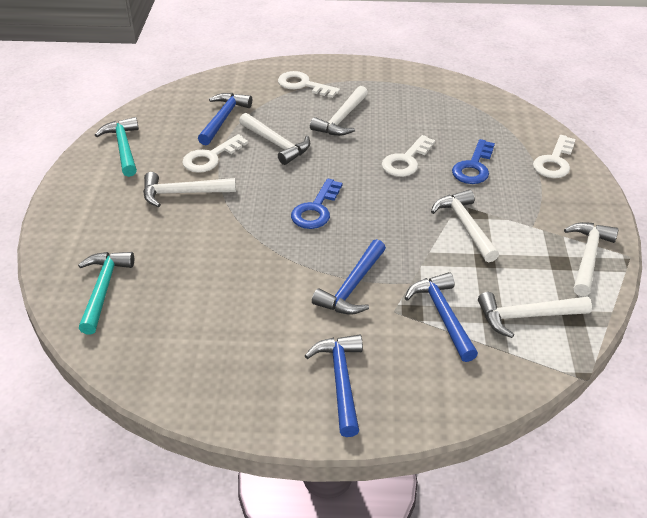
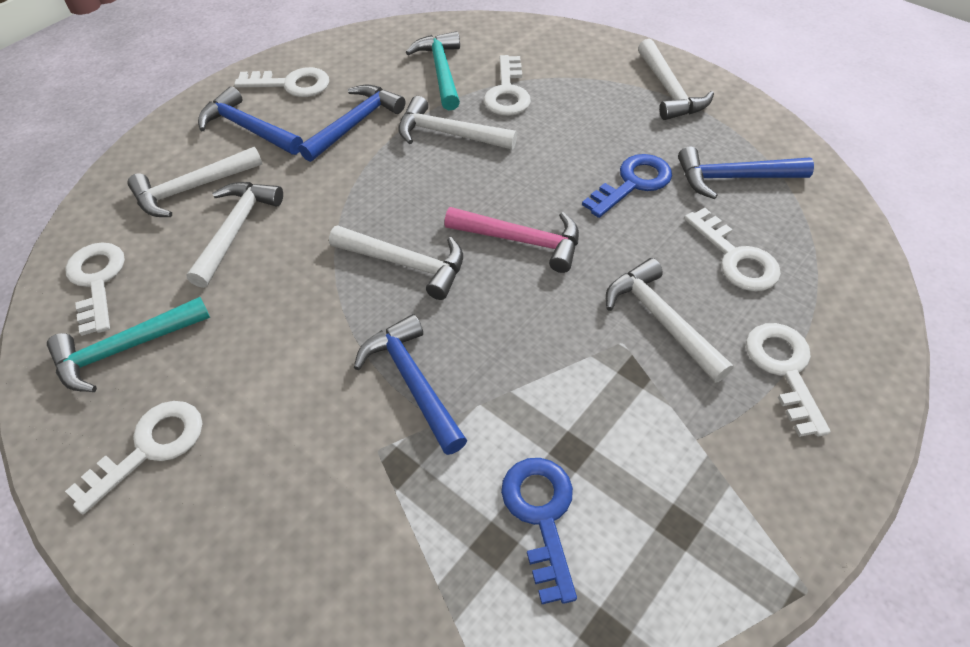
pink hammer: none = 0 -> [444,207,579,273] = 1
white key: [182,134,248,173] [278,71,340,98] [382,135,435,177] [533,135,576,178] = 4 -> [65,242,125,336] [65,401,203,514] [234,67,329,97] [484,55,531,116] [684,208,781,291] [746,323,831,437] = 6

